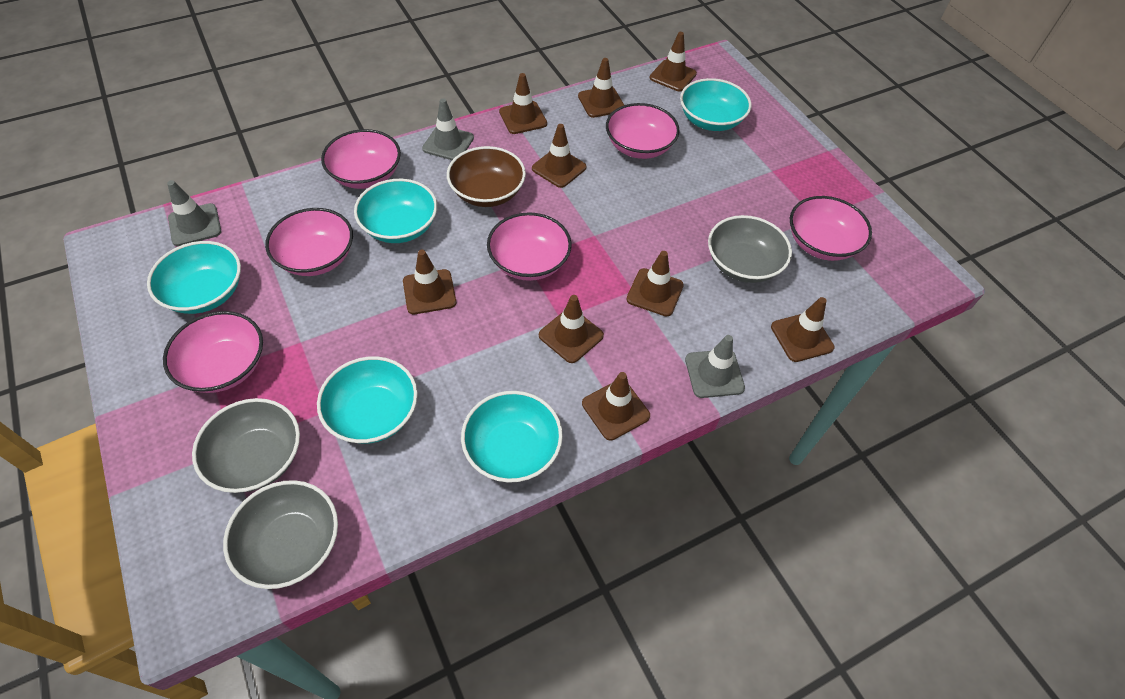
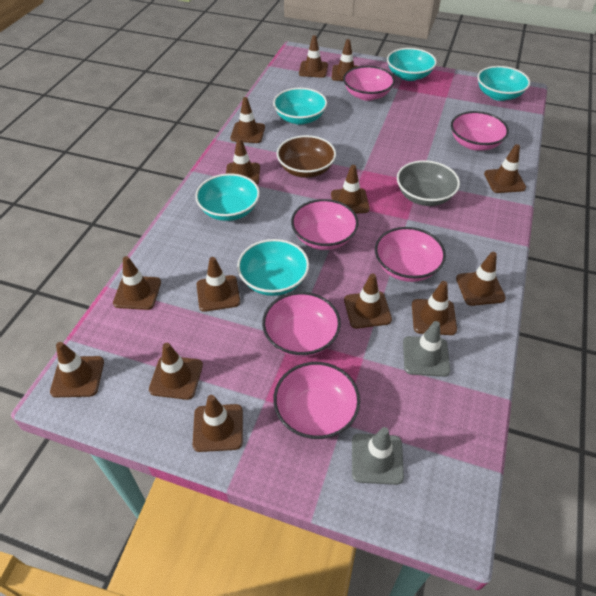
brown traffic cone: [403,250,456,314] [499,73,547,134] [532,124,586,188] [539,295,604,363] [578,58,624,118] [582,372,650,441] [626,251,684,317] [649,32,697,92] [771,297,835,362] = 9 -> [50,342,104,397] [113,256,161,310] [149,343,203,400] [193,395,243,452] [197,257,240,312] [226,138,260,185] [231,97,265,143] [299,35,328,78] [331,165,370,214] [332,39,359,81] [344,273,392,329] [412,281,457,335] [456,252,506,306] [484,144,526,193] = 14
grey bowl: [192,398,300,493] [223,480,338,589] [708,215,792,283] = 3 -> [397,160,460,206] = 1
grey traffic cone: [167,180,221,246] [422,98,474,160] [685,335,745,398] = 3 -> [352,427,404,485] [403,321,450,377] = 2

